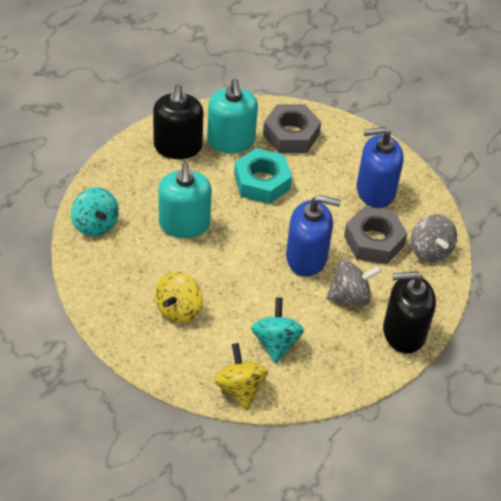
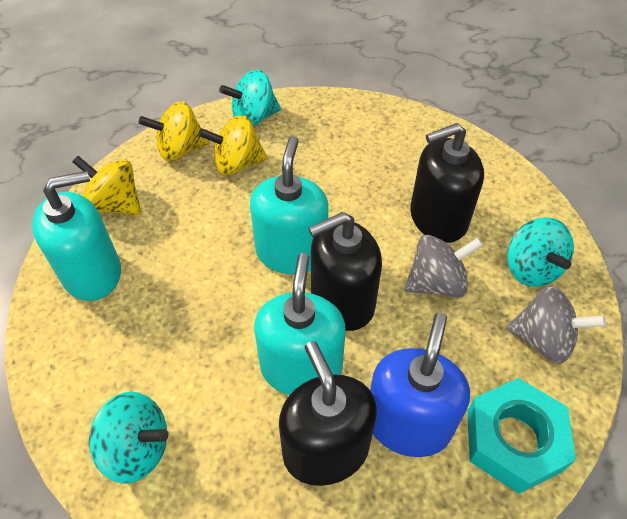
black soap dispenser: [153,84,203,159] [383,271,436,354] = 2 -> [279,341,377,486] [308,212,382,331] [410,123,484,243] = 3
blue soap dispenser: [286,195,341,276] [357,127,404,208] = 2 -> [370,313,470,457] = 1
grey nut: [263,104,321,153] [344,206,408,264] = 2 -> none = 0
turquoise soap dispenser: [158,163,212,238] [207,79,258,153] = 2 -> [32,171,121,301] [250,136,328,274] [254,253,346,395] = 3
turquoise spinning top: [71,188,119,236] [251,298,304,363] = 2 -> [89,392,168,484] [219,70,281,126] [507,217,574,287] = 3
yellow spinning top: [155,272,203,323] [214,343,268,410] = 2 -> [72,156,141,215] [139,101,210,161] [198,115,267,175] = 3

